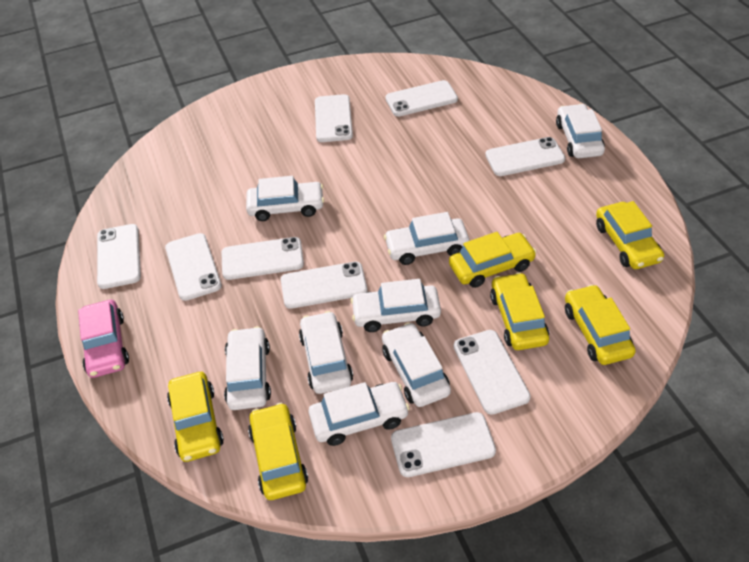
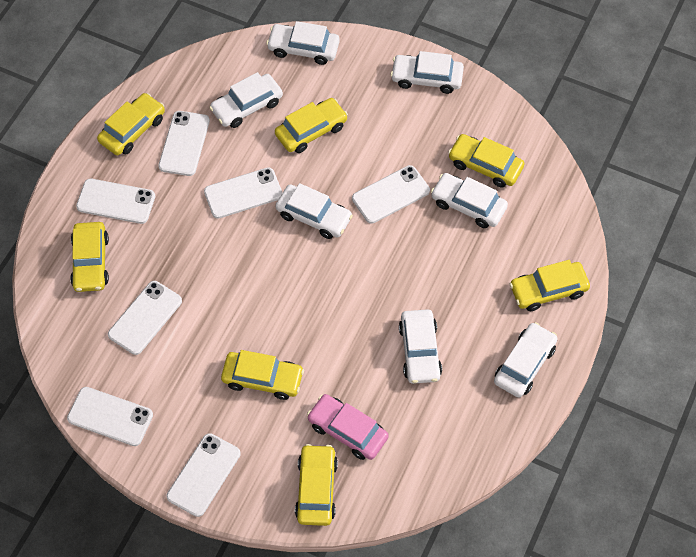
white car: [224,326,271,410] [246,176,324,221] [299,311,353,394] [309,382,410,446] [350,279,441,332] [382,322,451,407] [384,212,469,265] [556,104,605,158] = 8 -> [209,72,283,128] [266,21,340,65] [276,183,353,239] [391,51,464,94] [399,309,442,384] [431,173,508,228] [494,322,558,398] = 7
white phone: [97,224,141,289] [165,233,222,301] [221,237,304,280] [281,262,367,309] [315,94,353,142] [385,80,458,117] [391,412,496,477] [454,330,531,415] [486,137,565,176] = 9 -> [67,387,153,446] [76,179,155,224] [108,281,182,355] [158,111,210,176] [167,433,241,517] [204,167,282,219] [352,165,430,224] = 7
yellow car: [167,372,224,462] [248,403,308,500] [449,232,536,288] [490,272,549,350] [565,284,636,365] [596,201,664,269] = 6 -> [70,222,109,292] [97,93,165,155] [221,350,304,400] [275,98,348,153] [295,444,338,526] [448,134,524,188] [510,260,590,311] = 7

